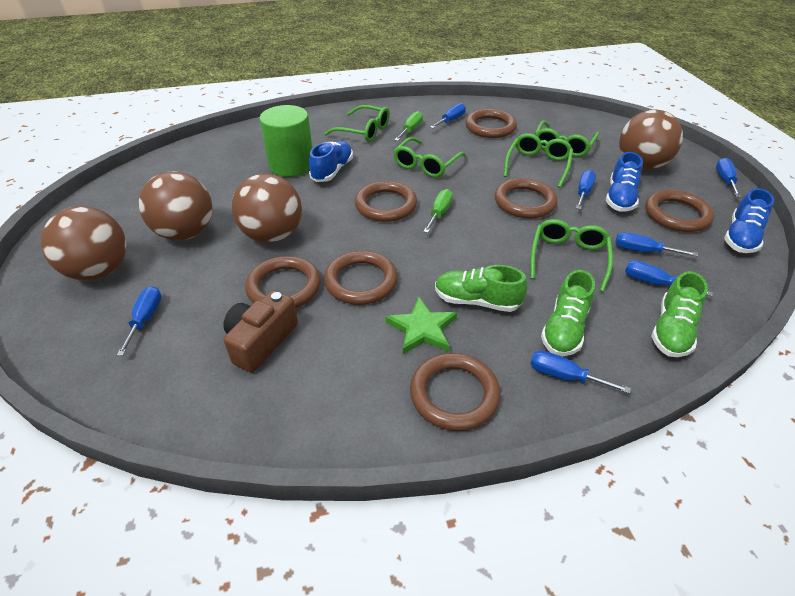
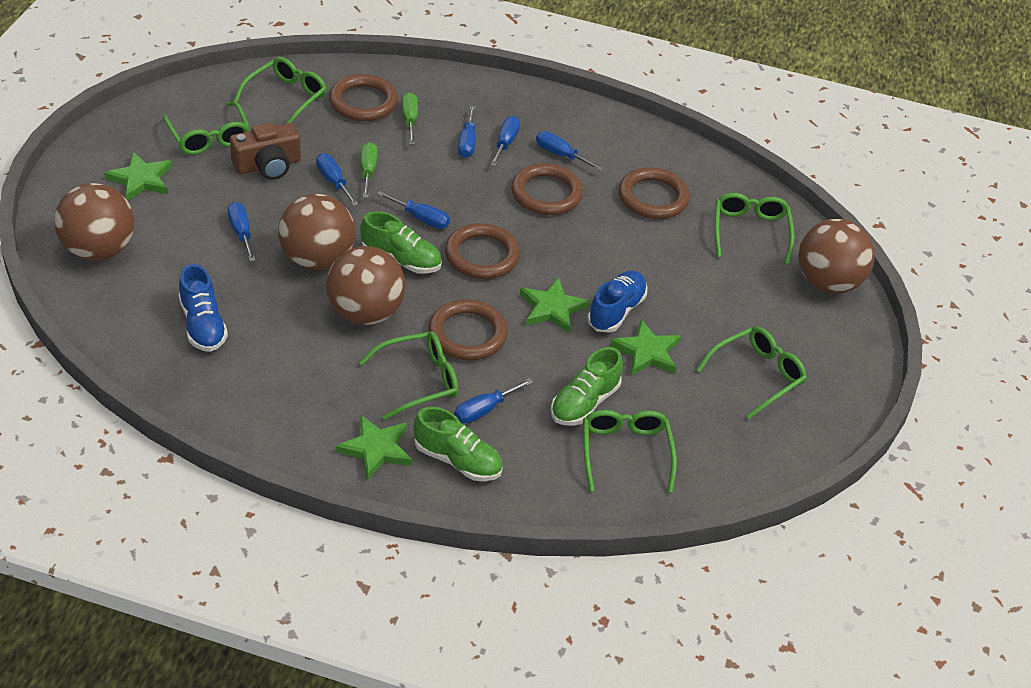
blue shoe: [309,141,353,182] [606,152,643,212] [724,188,774,253] = 3 -> [179,264,228,352] [587,271,647,333] = 2
brown ring: [245,256,321,308] [324,251,398,305] [355,181,417,222] [410,353,500,431] [465,109,517,138] [495,178,558,219] [645,190,714,232] = 7 -> [329,74,398,121] [428,299,508,360] [445,223,520,279] [511,163,583,215] [619,167,690,219] = 5
green cylinder: [259,105,312,177] = 1 -> none = 0
green glasses: [324,105,390,142] [393,137,466,178] [504,133,573,188] [530,219,613,292] [535,120,599,157] = 5 -> [163,101,250,155] [234,57,327,124] [359,331,458,420] [583,410,677,492] [696,326,807,419] [715,193,795,265] = 6
green star: [385,297,457,354] = 1 -> [104,152,172,201] [335,414,412,480] [520,278,590,333] [610,319,681,376] = 4

